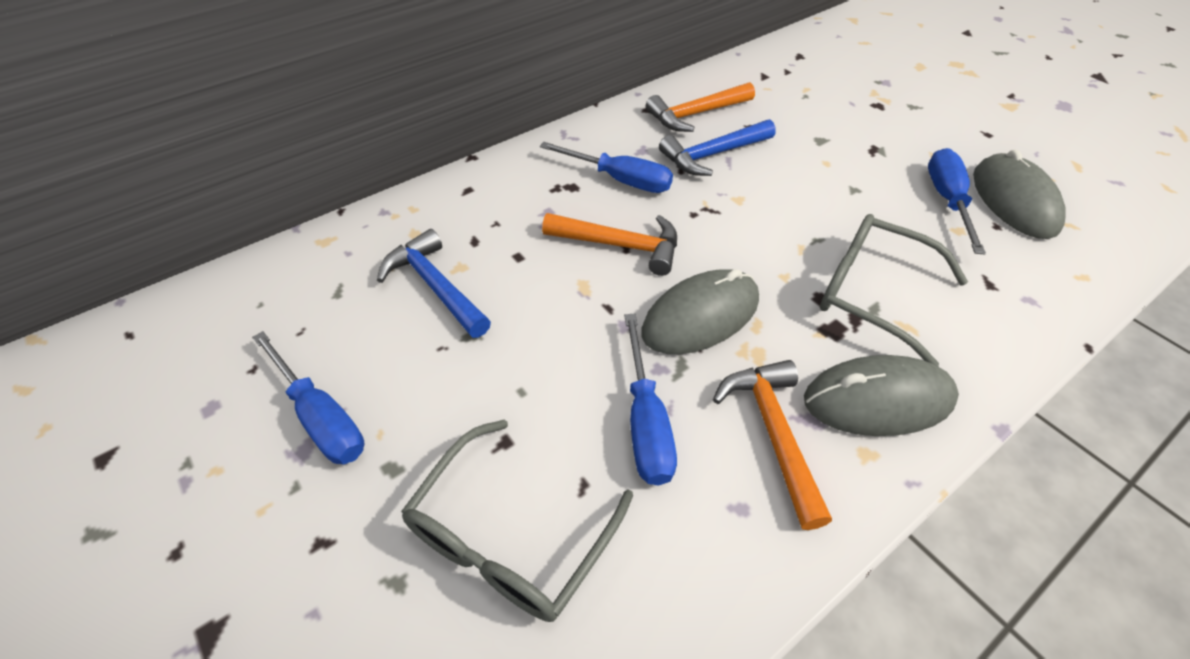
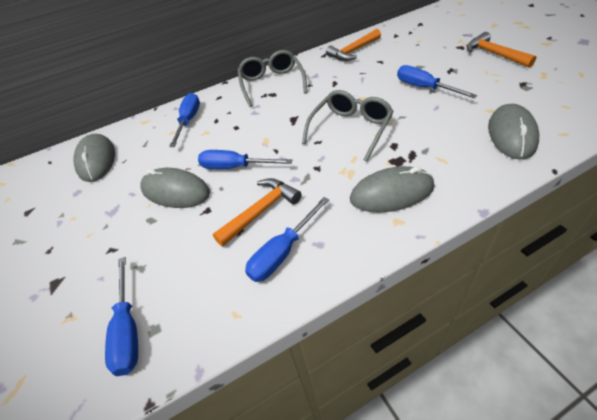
blue hammer: [377,229,491,338] [659,119,776,176] = 2 -> none = 0
blue screwdriver: [252,331,364,464] [540,142,673,193] [624,314,677,485] [928,148,986,254] = 4 -> [105,257,138,376] [169,93,200,147] [198,150,292,169] [245,197,329,282] [397,65,477,98] = 5
grey mouse: [642,269,759,354] [804,355,959,436] [973,150,1066,239] = 3 -> [73,134,115,182] [140,168,210,208] [350,166,434,213] [488,104,539,160] = 4

